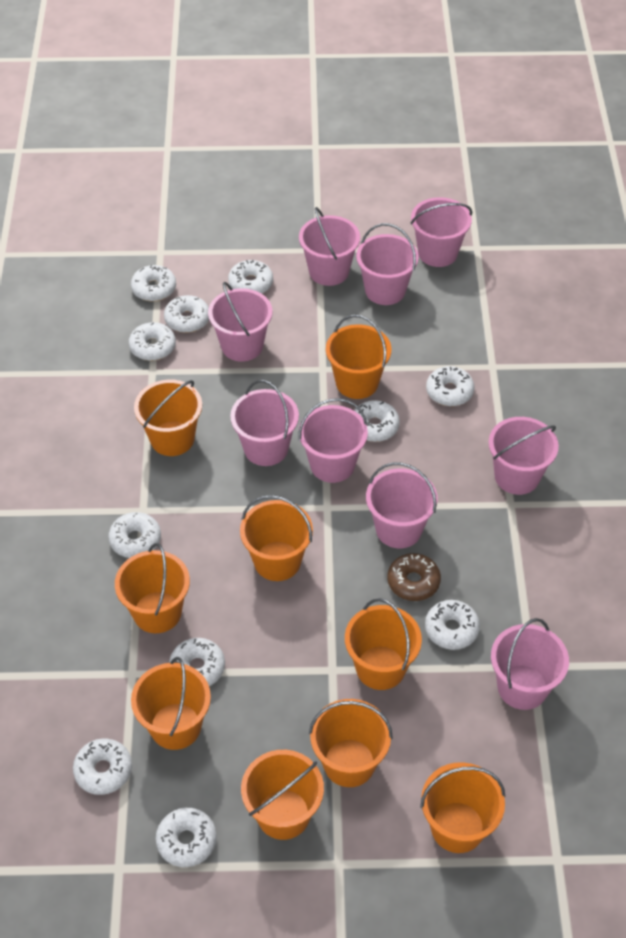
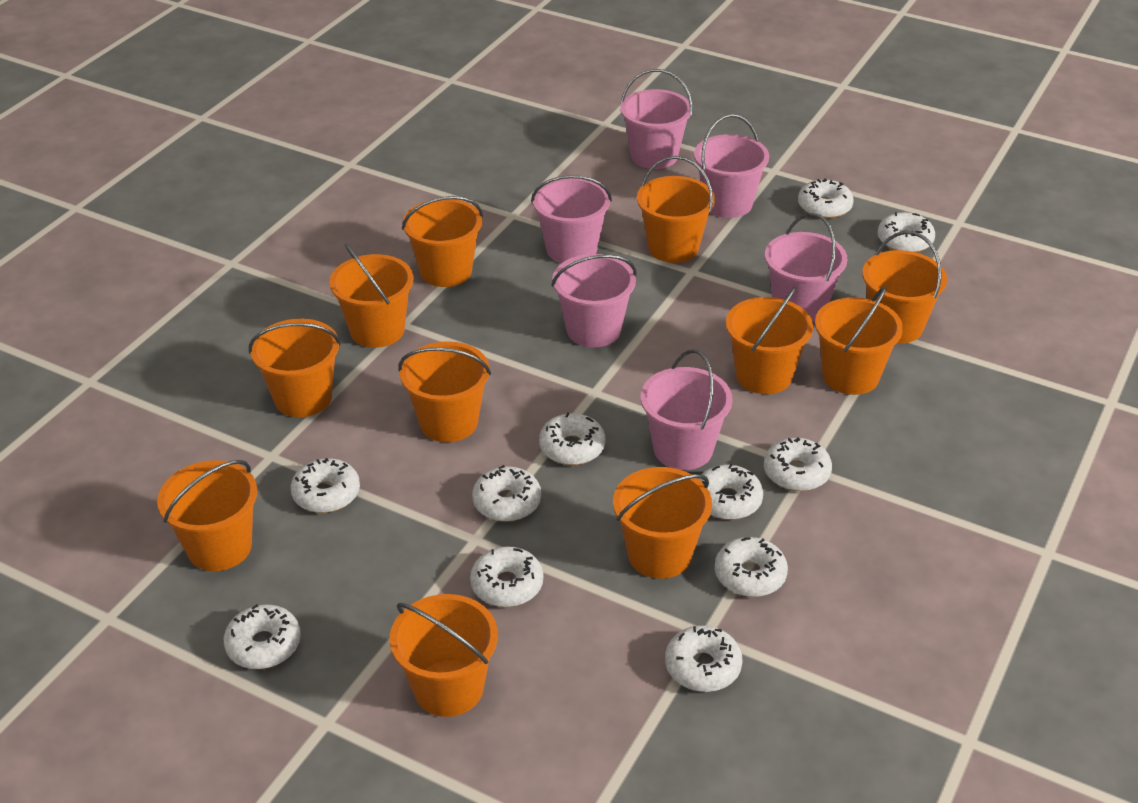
brown donut: [387,553,441,601] = 1 -> none = 0
orange bucket: [115,543,190,633] [131,657,211,750] [134,380,202,456] [240,495,313,581] [241,750,324,840] [309,699,393,787] [326,314,392,399] [345,598,422,690] [420,762,505,853] = 9 -> [157,460,257,571] [249,319,341,417] [330,243,414,348] [390,594,498,717] [398,341,491,442] [402,196,483,287] [613,467,712,579] [637,156,715,263] [726,286,813,394] [815,286,903,395] [862,231,947,344] = 11
pink bucket: [208,282,272,362] [230,380,299,466] [299,207,360,286] [299,398,368,483] [356,223,419,305] [366,462,438,548] [411,197,472,267] [489,417,559,495] [491,618,569,710] = 9 -> [531,175,612,263] [551,254,637,347] [620,69,693,169] [641,349,733,470] [694,114,769,218] [765,213,847,322] = 6

